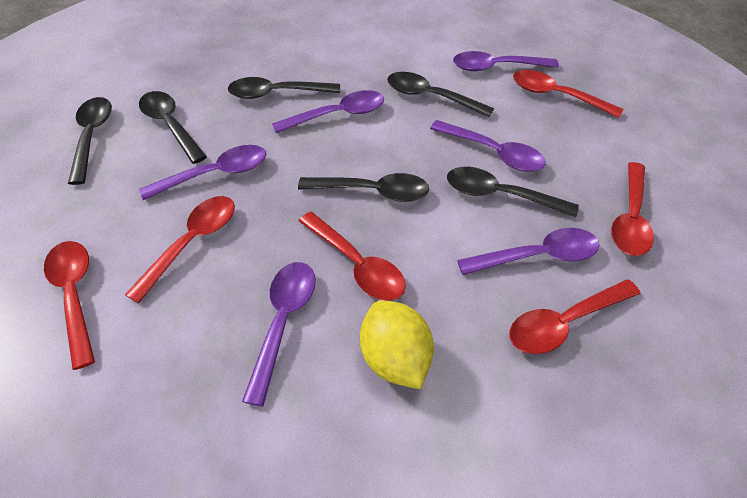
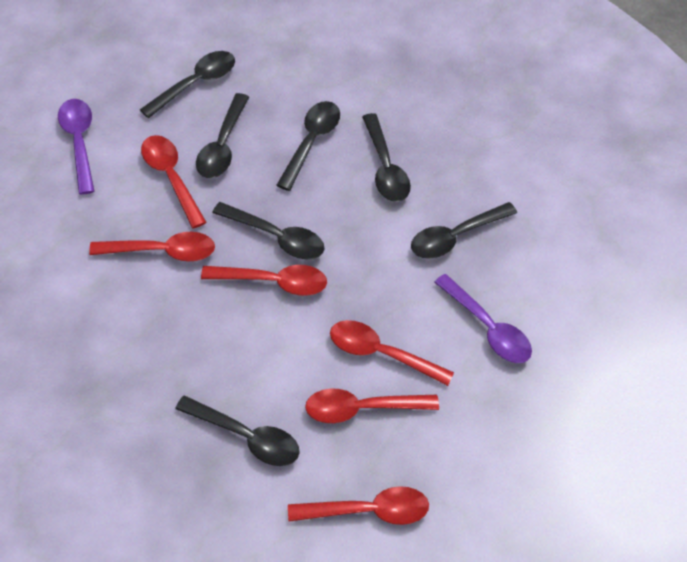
black spoon: [68,97,112,185] [139,91,207,164] [228,77,340,99] [298,173,429,202] [387,72,494,117] [447,167,579,217] = 6 -> [140,51,235,118] [175,395,300,466] [196,93,249,178] [212,202,324,260] [276,101,340,191] [362,113,411,202] [411,202,517,259] = 7
purple spoon: [139,145,266,200] [242,262,316,406] [272,90,384,133] [430,120,546,172] [453,51,559,71] [457,228,599,275] = 6 -> [58,99,95,195] [434,274,532,363] = 2
yellow lemon: [360,301,434,389] = 1 -> none = 0

